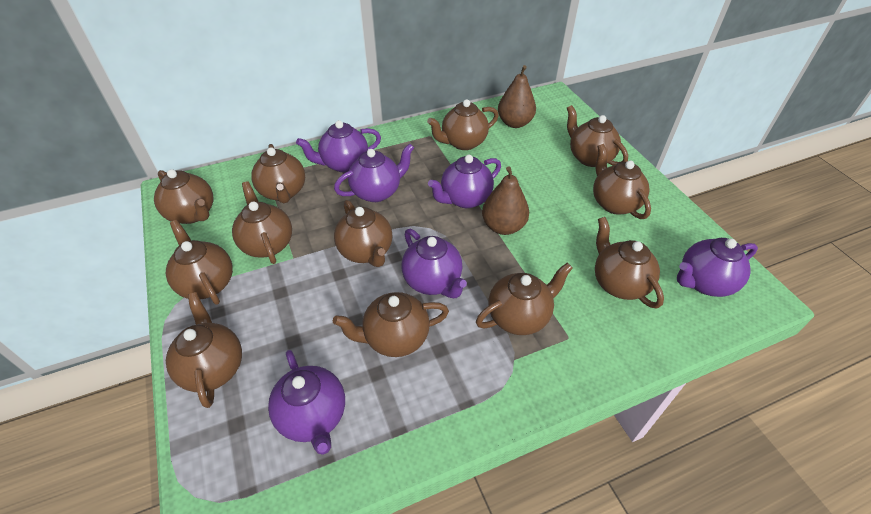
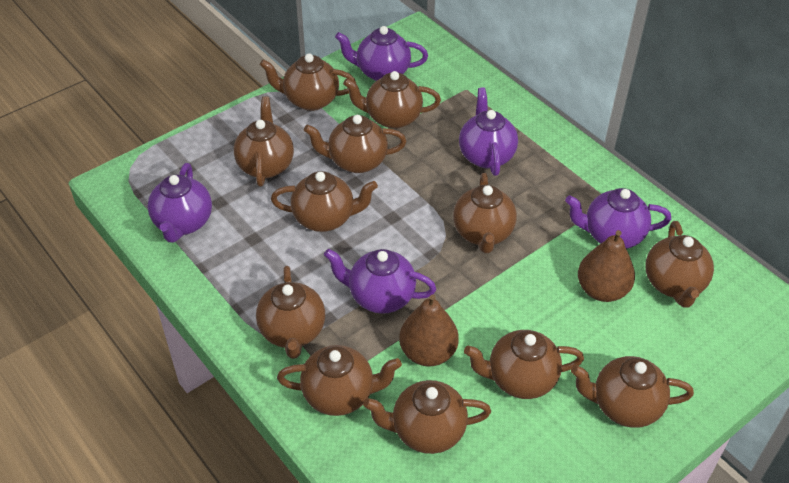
purple teapot: [268,350,345,455] [296,120,381,173] [334,143,414,202] [401,229,467,298] [428,155,501,208] [677,238,758,297] = 6 -> [148,163,212,242] [324,249,436,314] [335,26,428,81] [459,87,518,176] [565,188,671,249] = 5

